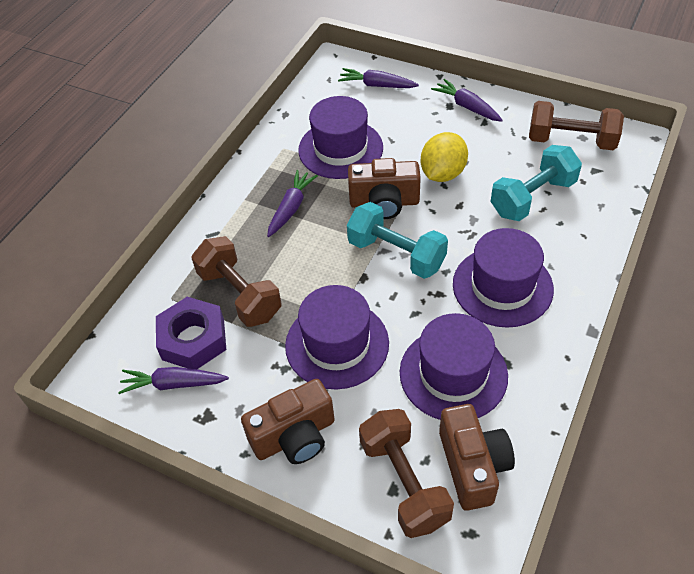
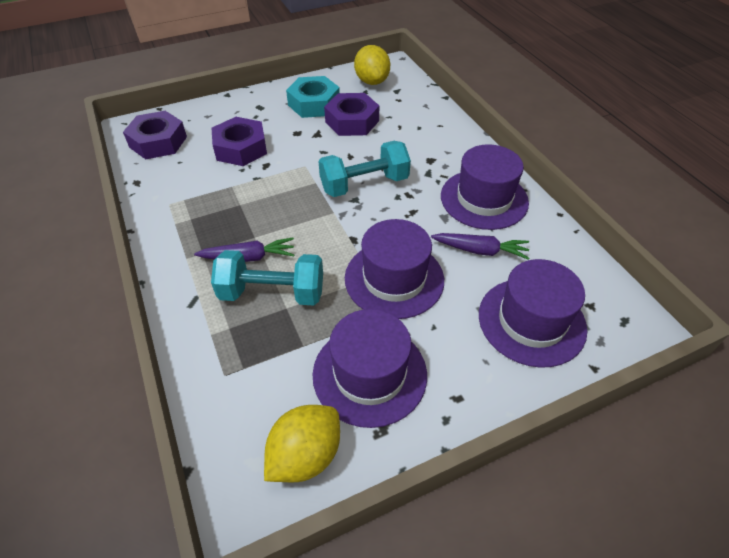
brown camera: [241,379,335,464] [348,158,421,219] [439,404,515,511] = 3 -> none = 0
brown dumbbell: [191,236,282,327] [359,409,454,538] [529,101,624,150] = 3 -> none = 0
purple carrot: [118,367,229,394] [267,170,318,237] [338,68,419,88] [431,79,503,122] = 4 -> [194,238,294,262] [431,233,529,260] = 2
purple nut: [156,297,226,369] = 1 -> [123,111,187,159] [211,117,267,166] [324,93,379,136] = 3
turquoise nut: none = 0 -> [286,76,340,118] = 1
yellow lemon: [421,132,468,182] = 1 -> [264,405,340,482] [354,45,390,85] = 2

